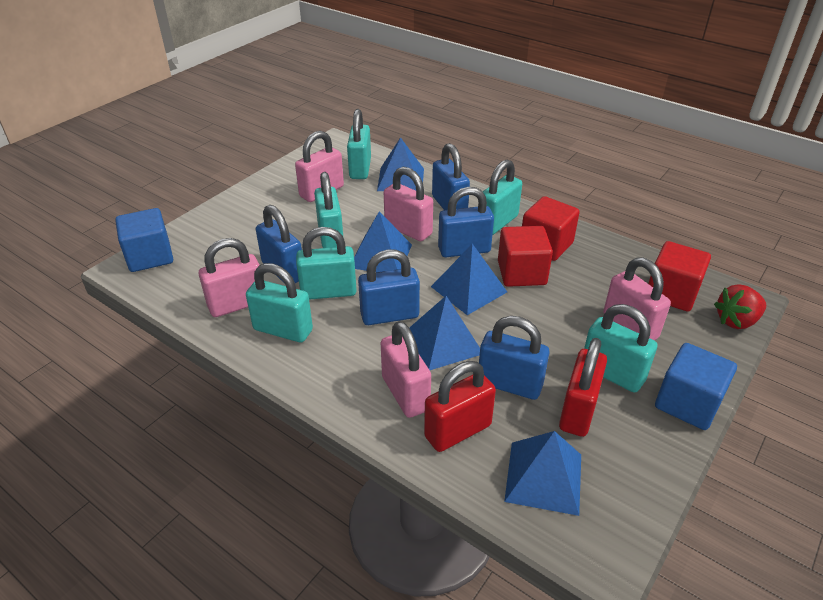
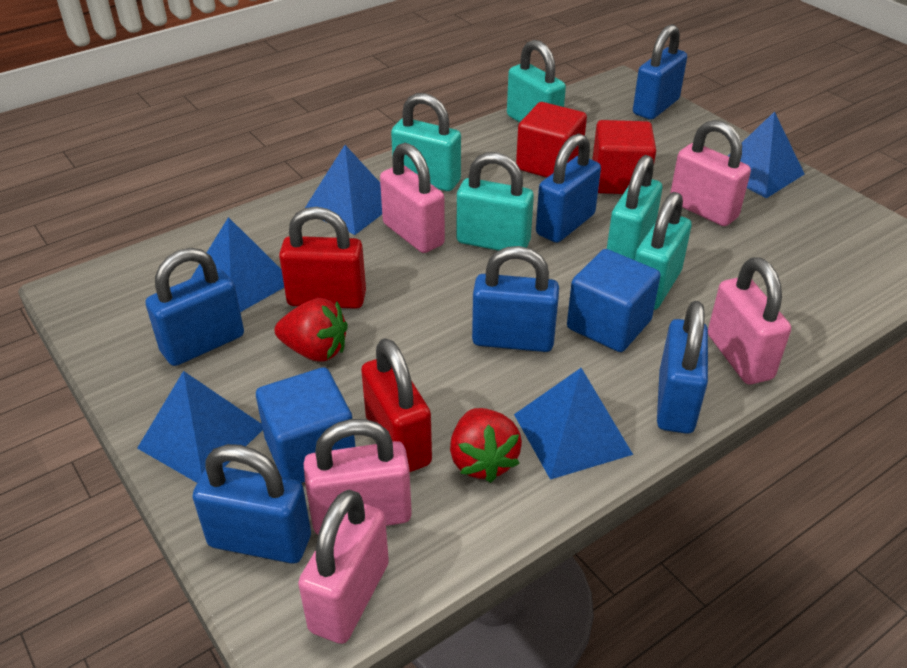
blue padlock: [256,205,302,284] [358,249,420,325] [432,143,470,210] [438,187,494,257] [479,316,550,400] = 5 -> [145,248,244,366] [192,444,311,564] [472,246,559,352] [536,133,601,243] [633,24,687,120] [657,301,708,434] = 6
red cube: [498,226,553,287] [522,196,580,261] [648,241,711,311] = 3 -> [516,102,587,177] [592,120,656,194] = 2
red strawberry: [714,284,766,329] = 1 -> [274,298,348,362] [450,408,522,483] = 2
turquoise padlock: [246,263,313,343] [296,227,357,300] [314,172,343,248] [347,109,371,179] [483,160,522,235] [584,304,658,393] = 6 -> [391,93,461,191] [457,152,534,251] [507,40,566,123] [607,155,662,260] [635,192,692,310] = 5

